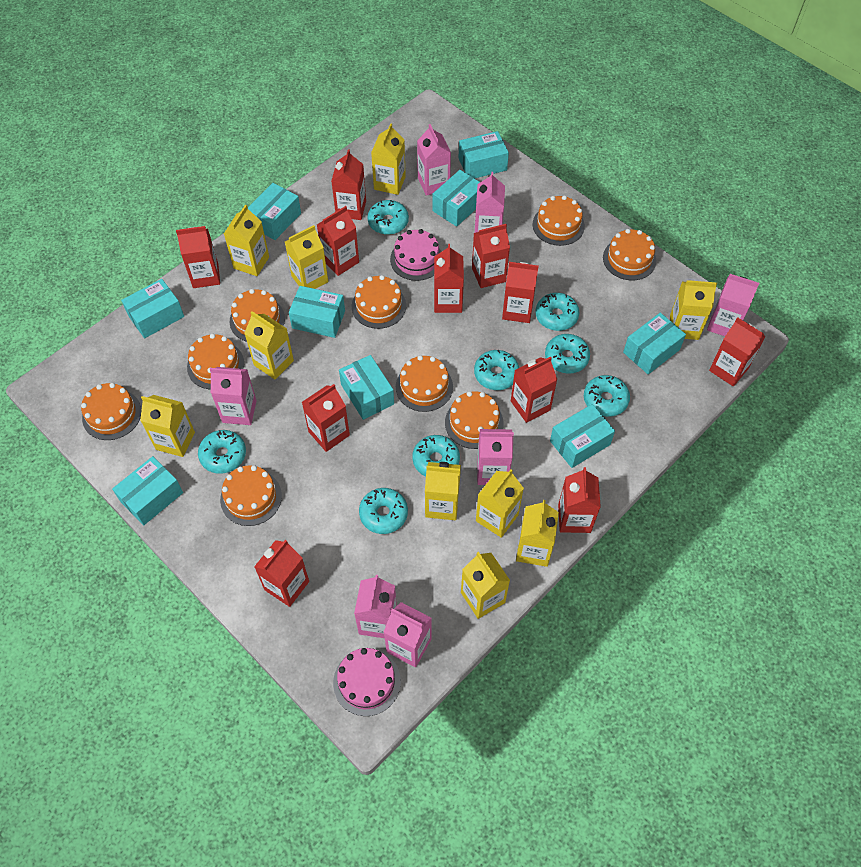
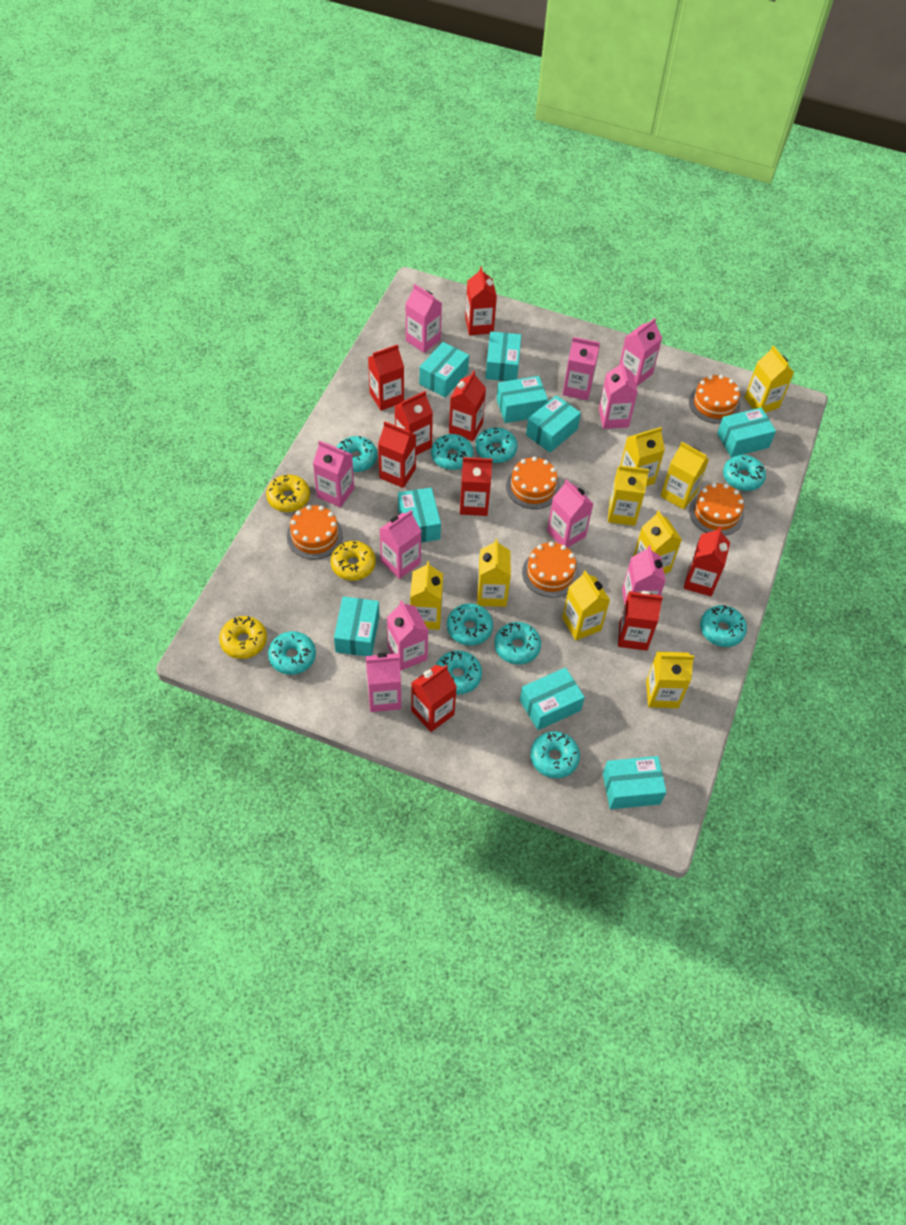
orange cake: [81,383,141,440] [187,334,244,389] [220,465,282,526] [230,289,285,342] [352,275,406,329] [396,355,453,412] [445,391,504,449] [533,195,585,246] [603,229,656,280] = 9 -> [287,505,343,559] [506,457,560,509] [522,542,579,598] [689,375,740,424] [689,483,744,536] = 5
pink cake: [333,648,401,716] [390,229,442,281] = 2 -> none = 0
pink carton: [210,367,257,425] [354,575,397,638] [384,602,432,667] [417,124,451,196] [475,172,505,233] [477,429,514,485] [707,274,759,336] = 7 -> [313,441,354,508] [366,653,401,712] [380,510,421,579] [387,600,428,671] [406,284,442,353] [547,479,593,548] [563,337,600,400] [599,360,638,429] [619,318,662,387] [622,545,666,604] = 10
red carton: [176,226,220,288] [254,540,309,607] [302,384,350,452] [317,206,359,276] [331,149,366,220] [434,244,464,313] [472,224,510,288] [502,262,539,323] [511,356,557,423] [558,467,601,533] [709,317,766,386] = 11 -> [368,344,404,411] [378,421,416,488] [395,391,433,455] [411,665,457,732] [449,371,486,441] [460,457,492,516] [465,267,497,335] [618,591,663,651] [684,527,730,596] = 9
turquoise donut: [198,430,246,474] [359,488,408,534] [367,200,409,235] [412,435,460,477] [474,350,519,390] [536,293,579,331] [545,334,590,374] [584,375,630,417] = 8 -> [268,631,316,675] [336,436,377,472] [431,434,473,470] [436,650,482,694] [447,604,493,646] [475,427,518,463] [494,622,541,665] [530,731,580,778] [700,605,747,647] [723,455,766,491] = 10
yellow carton: [140,395,195,457] [224,205,269,276] [244,311,294,379] [285,225,328,289] [371,123,406,195] [425,462,461,520] [461,552,510,619] [476,469,524,538] [516,500,559,567] [670,280,717,340] = 10 -> [410,561,443,630] [477,539,511,607] [562,570,610,640] [608,465,649,526] [620,427,665,486] [633,511,682,574] [646,652,694,708] [661,442,709,510] [744,345,794,413] = 9
yellow donut: none = 0 -> [219,616,267,659] [266,475,310,512] [330,541,376,581] = 3

